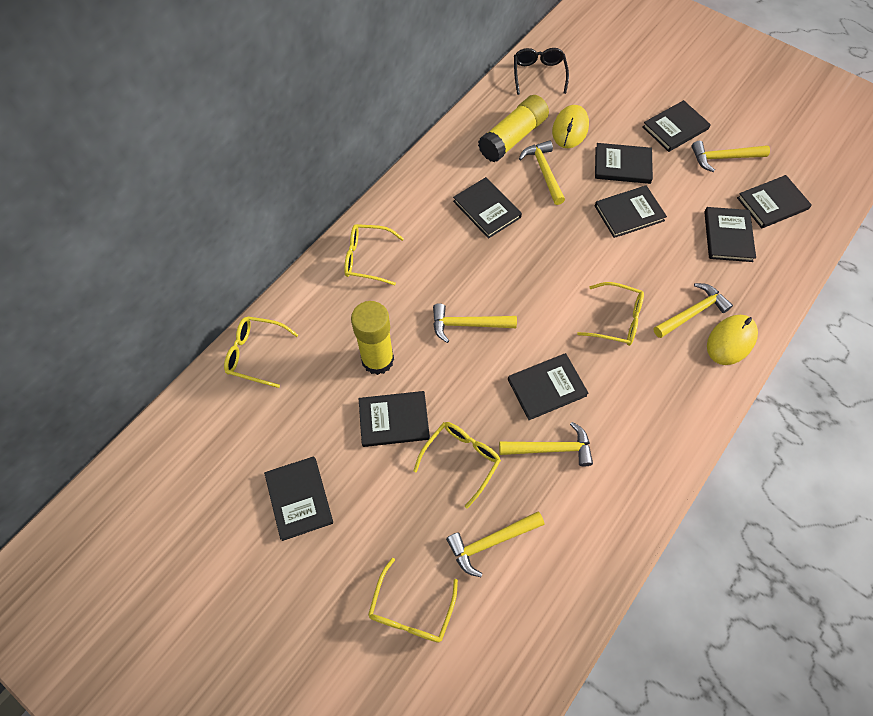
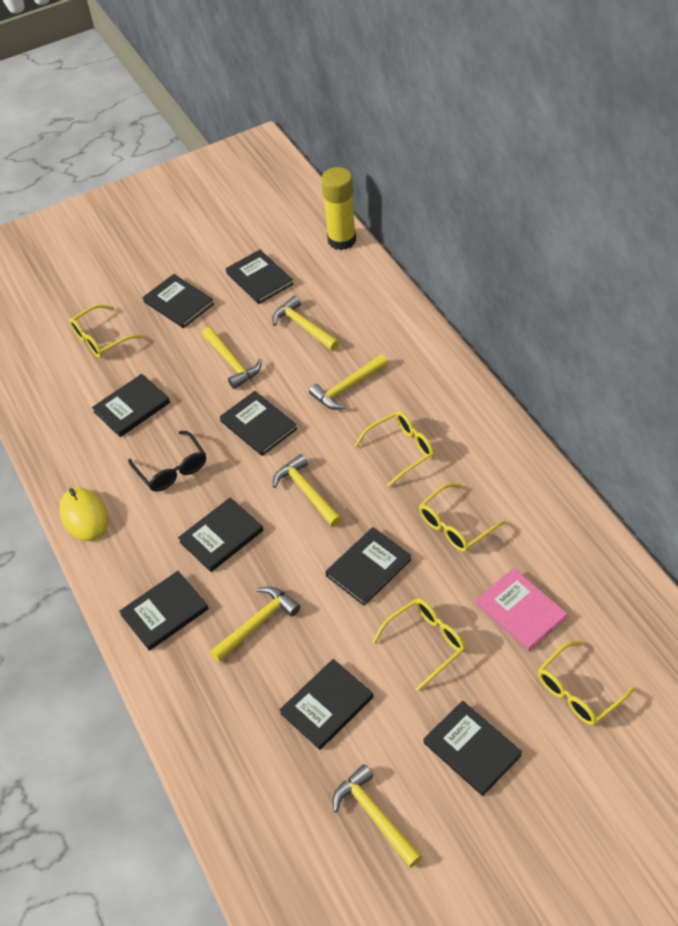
pink book: none = 0 -> [476,568,567,651] = 1
yellow glue stick: [351,301,394,375] [478,95,549,162] = 2 -> [321,167,356,250] = 1
yellow mouse: [552,105,589,148] [707,315,758,365] = 2 -> [59,487,108,541] = 1

